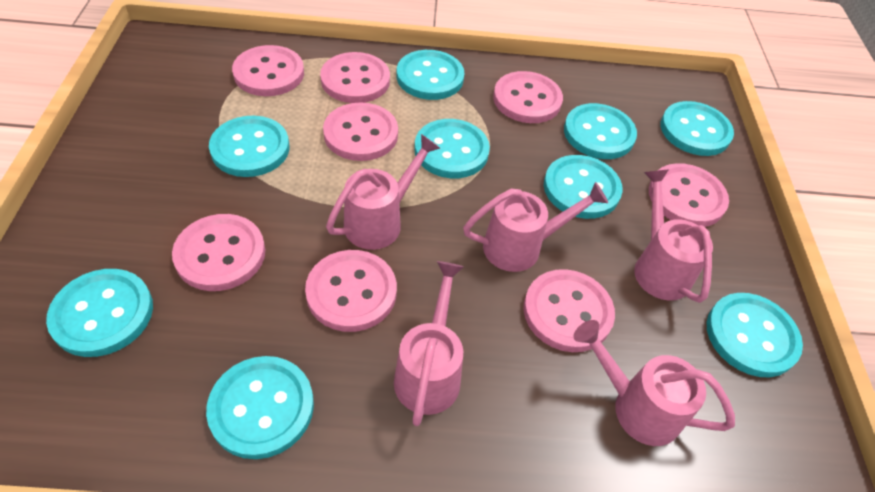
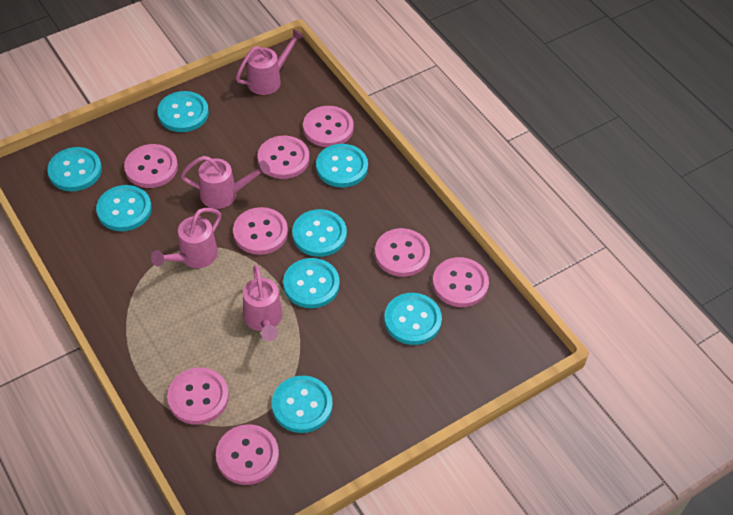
pink watering can: [326,134,440,250] [394,261,464,426] [463,182,608,272] [574,320,735,446] [634,169,713,303] = 5 -> [151,208,221,268] [180,156,270,209] [236,29,304,95] [243,265,282,341] = 4
turquoise button: [46,269,153,357] [206,356,314,459] [209,116,290,177] [397,50,465,100] [414,119,490,178] [544,155,623,219] [564,103,637,159] [661,101,734,156] [707,293,803,377] = 9 -> [47,147,102,191] [96,185,152,231] [158,91,209,132] [272,376,333,433] [283,258,340,308] [292,209,347,257] [316,144,368,188] [384,293,442,345] = 8

